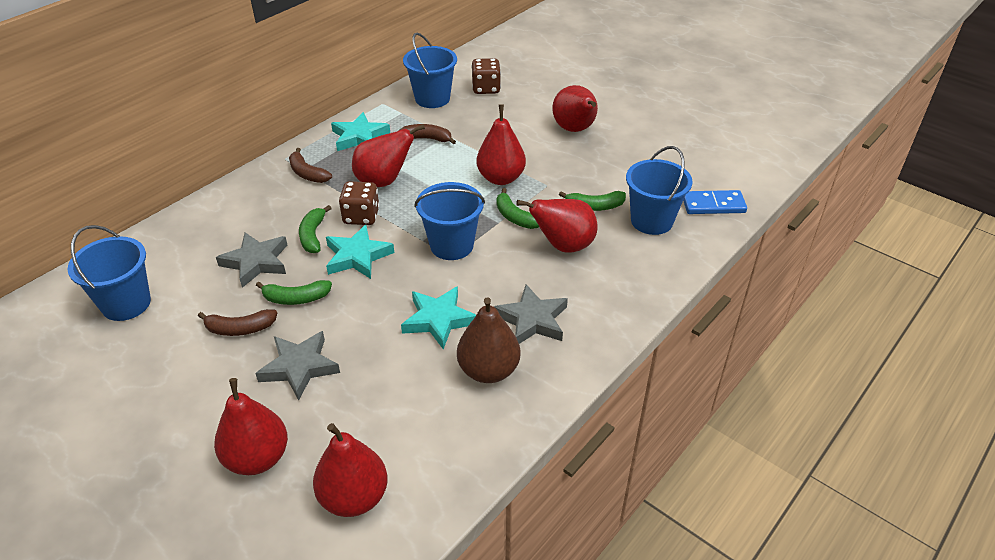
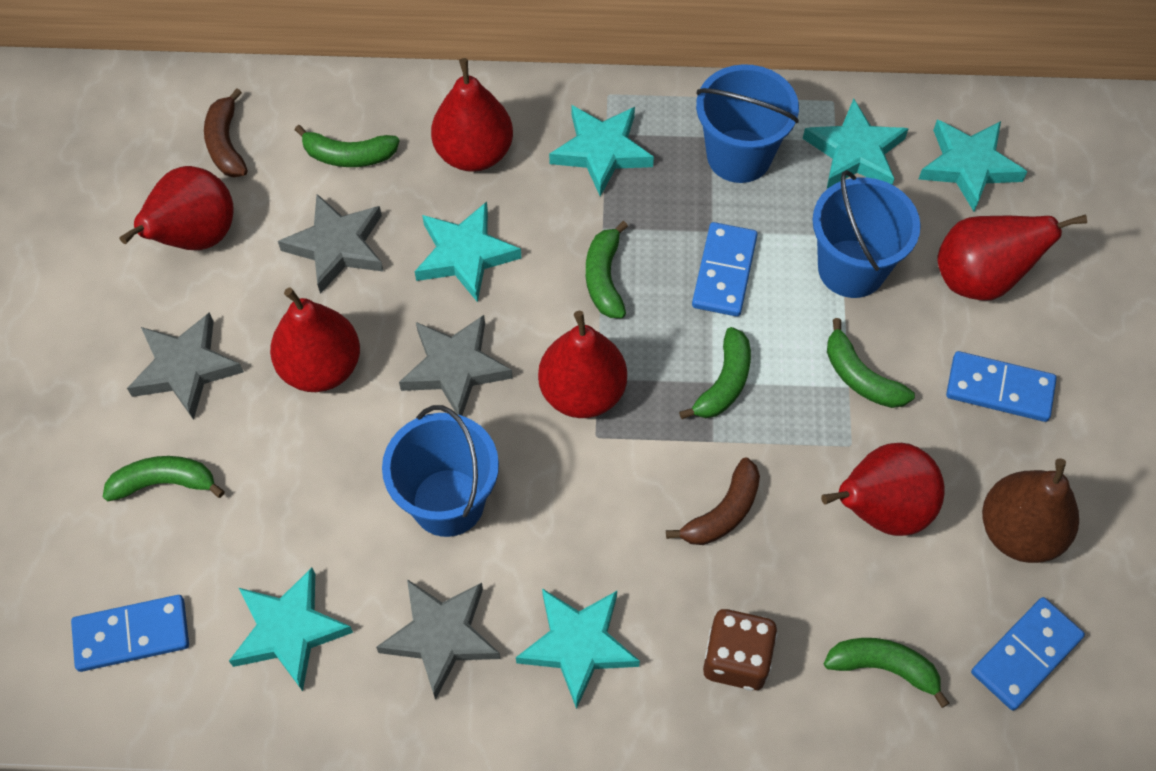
blue bucket: [67,225,151,321] [403,33,457,108] [414,182,485,260] [626,146,692,235] = 4 -> [382,405,499,537] [696,64,799,183] [812,170,921,298] = 3
blue domino: [683,190,747,214] = 1 -> [71,595,189,672] [692,222,758,317] [946,351,1057,422] [971,597,1085,710] = 4
brown banana: [198,309,277,336] [289,148,332,183] [398,124,456,144] = 3 -> [204,88,248,177] [666,458,760,545] = 2
brown dice: [339,181,380,225] [471,58,501,94] = 2 -> [703,609,778,691] = 1
green banana: [256,280,332,305] [299,205,332,253] [496,188,539,229] [559,191,626,211] = 4 -> [103,456,225,501] [295,125,399,167] [586,221,628,318] [679,327,751,419] [824,638,949,708] [827,318,915,408] = 6
grey star: [216,232,287,288] [255,331,340,401] [494,284,568,344] = 3 -> [127,312,244,420] [278,194,384,294] [376,579,501,700] [399,315,513,415] = 4
turquoise star: [326,225,394,279] [331,112,390,151] [401,286,476,349] = 3 -> [229,568,353,691] [415,202,521,302] [516,588,640,709] [549,105,654,197] [803,99,909,188] [919,120,1027,211] = 6

